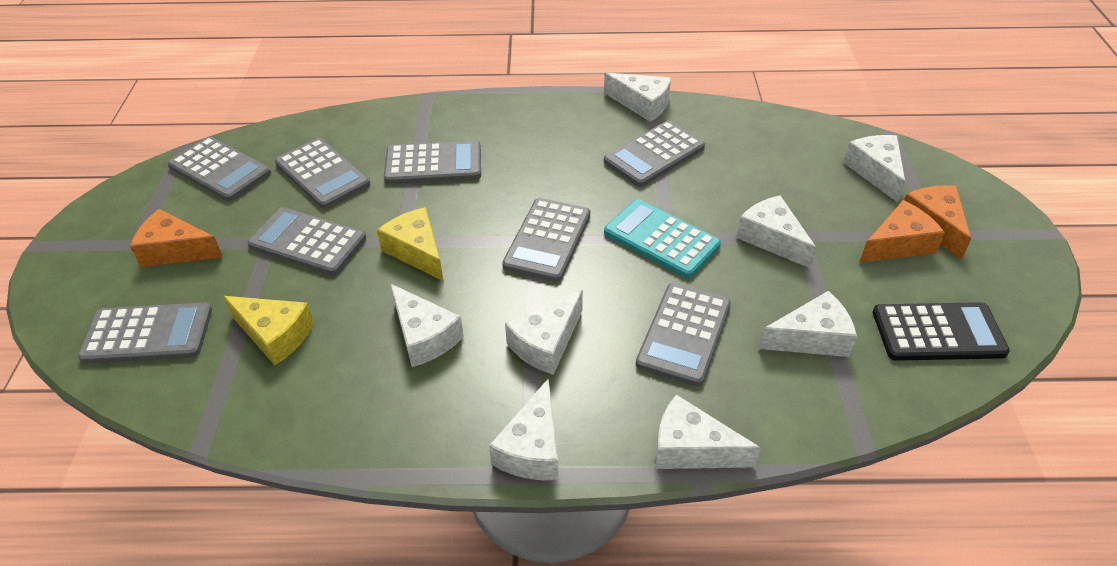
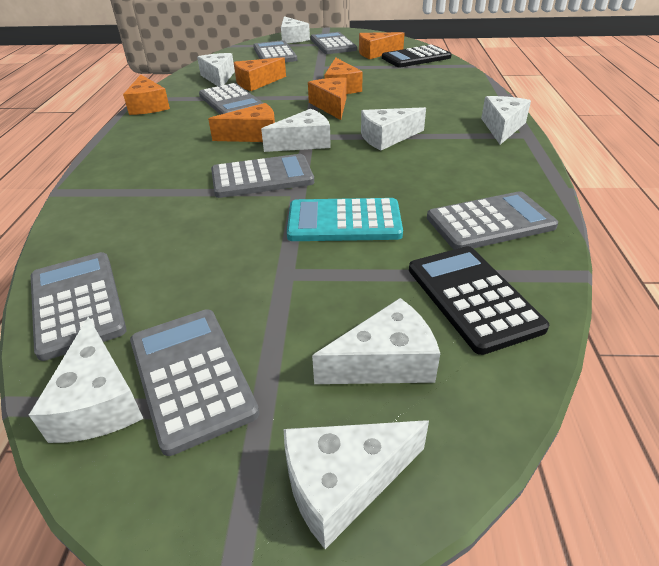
black calculator: [873,302,1010,361] = 1 -> [382,45,452,67] [409,246,549,355] = 2
grey calculator: [78,302,212,364] [168,136,271,201] [247,207,366,276] [275,138,370,209] [384,141,481,184] [502,198,590,282] [604,121,705,187] [636,283,731,387] = 8 -> [31,252,127,361] [130,309,260,456] [199,83,263,115] [211,154,314,198] [253,40,297,62] [310,32,357,54] [427,191,558,250] = 7
orange cheese: [130,209,223,267] [859,200,945,263] [904,185,971,260] = 3 -> [123,75,170,115] [208,103,275,142] [234,57,286,91] [308,77,346,120] [324,57,363,94] [359,32,404,59] = 6
yellow cheese: [223,296,314,365] [377,207,443,281] = 2 -> none = 0

